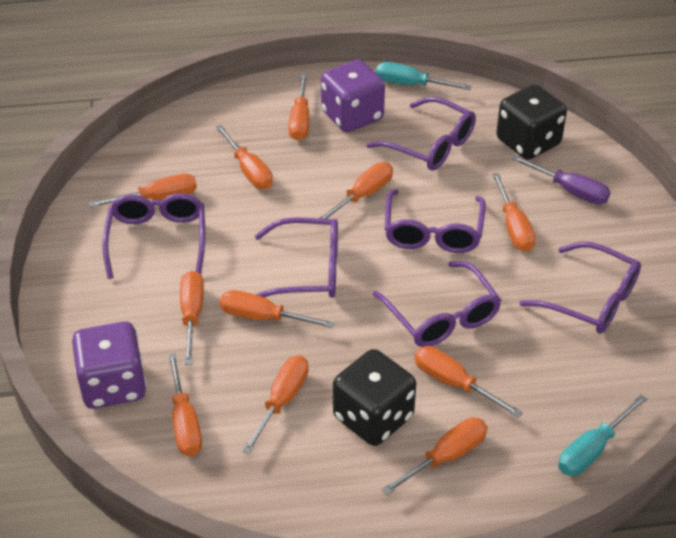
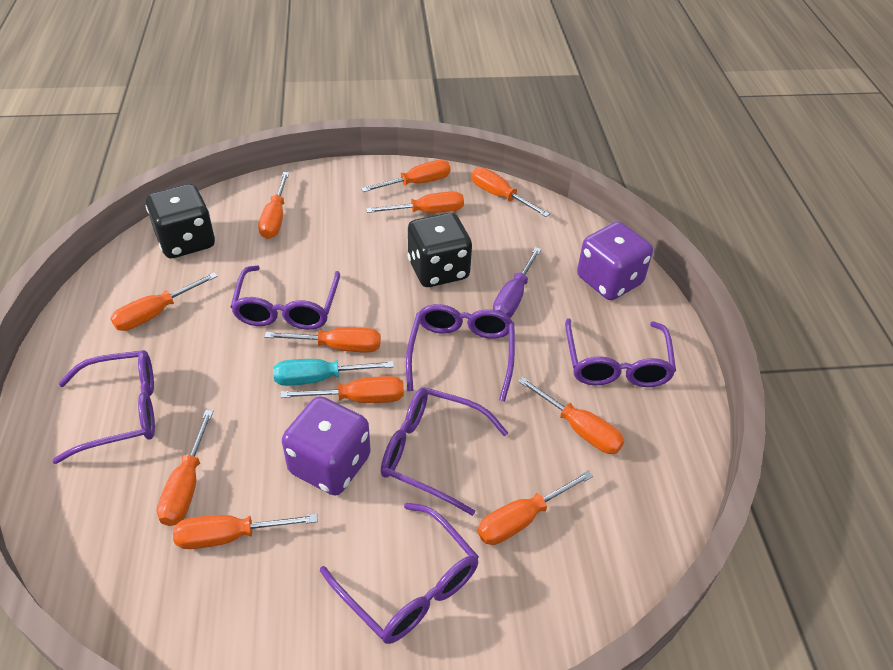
turquoise screwdriver: [376,62,472,90] [558,395,647,476] = 2 -> [273,359,394,386] = 1

